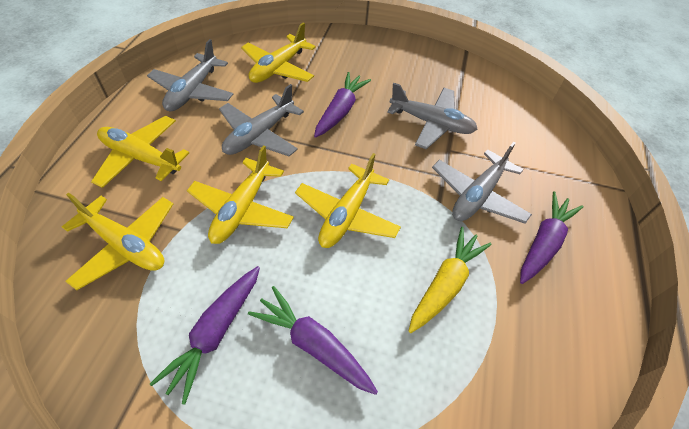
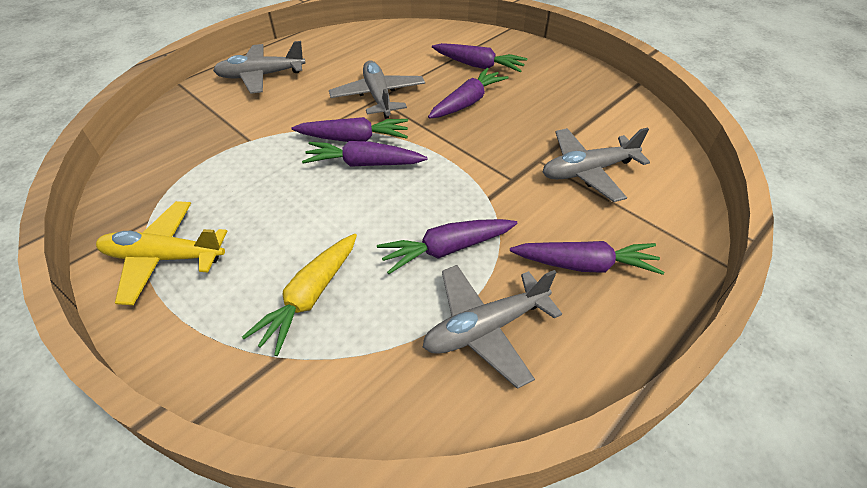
purple carrot: [150,266,260,404] [248,286,378,395] [314,72,371,138] [520,191,583,284] = 4 -> [292,117,408,142] [302,141,427,167] [377,219,518,274] [428,68,508,119] [432,43,527,72] [510,241,664,275] = 6
yellow plane: [62,193,173,290] [91,116,189,188] [187,145,294,244] [241,22,316,83] [295,153,401,248] = 5 -> [96,201,228,305] = 1

